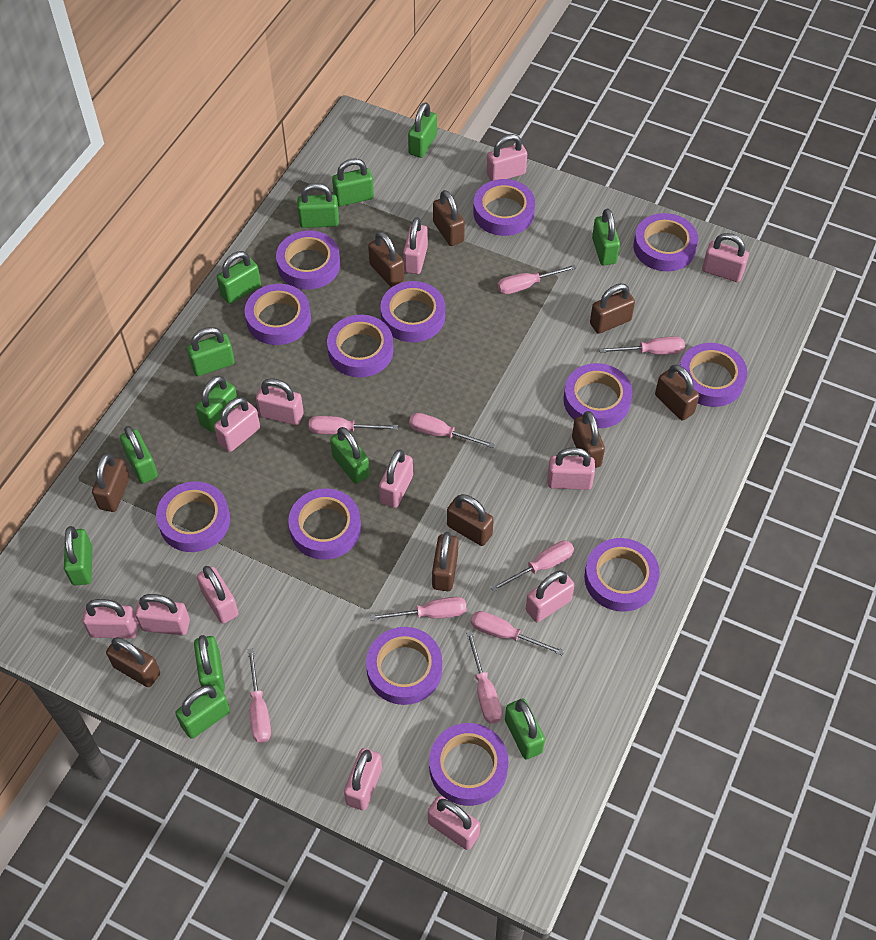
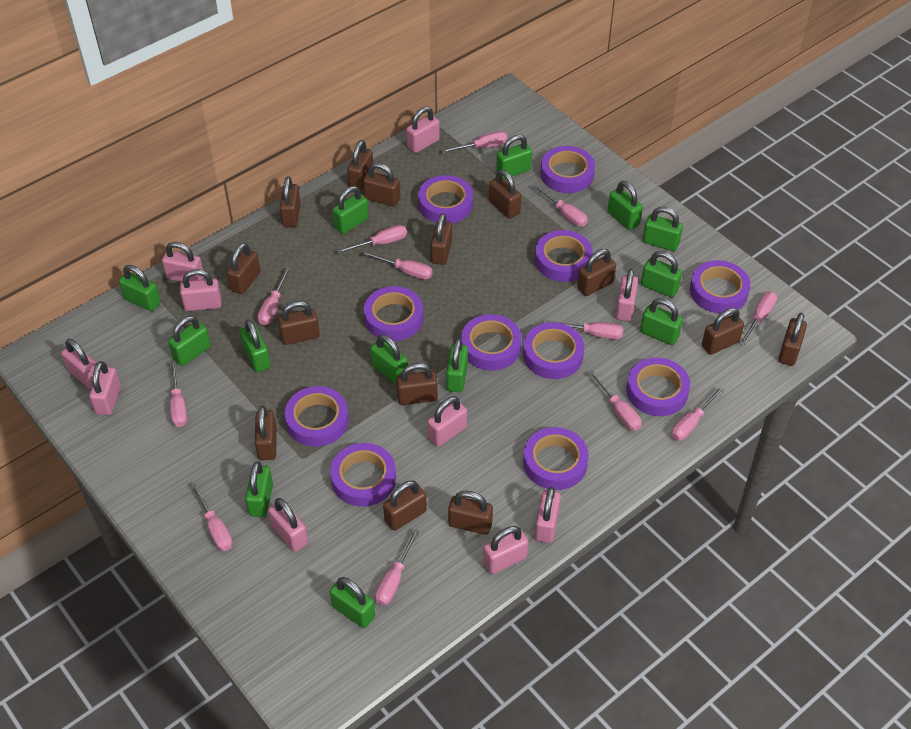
brown padlock: [92,453,130,512] [106,637,160,687] [368,231,404,287] [432,532,458,591] [433,190,465,246] [447,494,494,546] [572,411,605,468] [590,283,635,334] [655,364,699,421] = 9 -> [227,243,260,294] [255,406,277,460] [278,301,320,345] [280,176,301,227] [347,140,373,190] [363,163,400,207] [383,480,427,531] [396,363,438,405] [431,213,452,265] [448,491,493,535] [489,170,521,219] [577,249,616,296] [702,308,744,355] [778,313,807,366] = 14
pink padlock: [83,599,138,639] [135,594,190,635] [197,566,238,624] [214,397,260,452] [256,378,304,425] [344,748,382,811] [379,449,413,508] [403,217,428,274] [428,796,480,850] [487,134,527,181] [526,570,574,622] [548,447,595,490] [702,233,749,282] = 13 -> [61,339,97,389] [89,361,121,415] [162,242,203,282] [180,269,222,311] [268,498,308,552] [406,107,440,153] [427,396,467,447] [483,526,528,574] [535,487,561,543] [615,269,638,321] = 10
pink screwdriver: [247,648,271,743] [309,416,398,434] [370,597,467,621] [409,413,495,448] [466,631,502,724] [471,611,564,655] [491,541,574,592] [498,265,577,294] [599,336,685,355] = 9 -> [170,361,187,427] [191,482,232,551] [258,267,290,325] [337,225,407,254] [363,251,433,280] [375,529,419,605] [441,131,508,153] [533,184,588,226] [546,320,623,340] [589,371,641,431] [671,386,724,441] [739,291,777,346] = 12
purple tape: [156,481,230,552] [245,284,311,345] [276,231,340,290] [288,489,361,560] [327,315,393,377] [366,627,442,705] [380,281,445,342] [429,723,508,806] [473,179,535,236] [563,363,632,428] [584,538,660,611] [633,213,698,271] [678,343,747,407] = 13 -> [285,386,349,447] [330,443,396,507] [364,286,423,341] [418,175,473,223] [461,314,522,370] [523,322,584,379] [523,427,589,490] [535,230,593,282] [540,146,595,193] [627,358,690,416] [690,260,751,314] = 11

